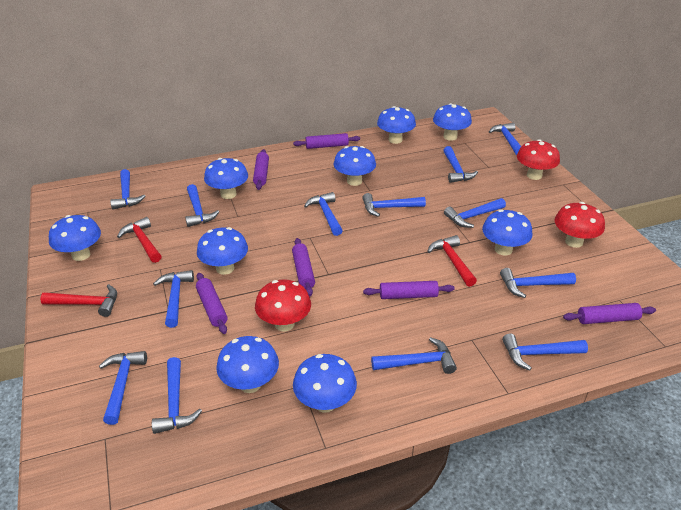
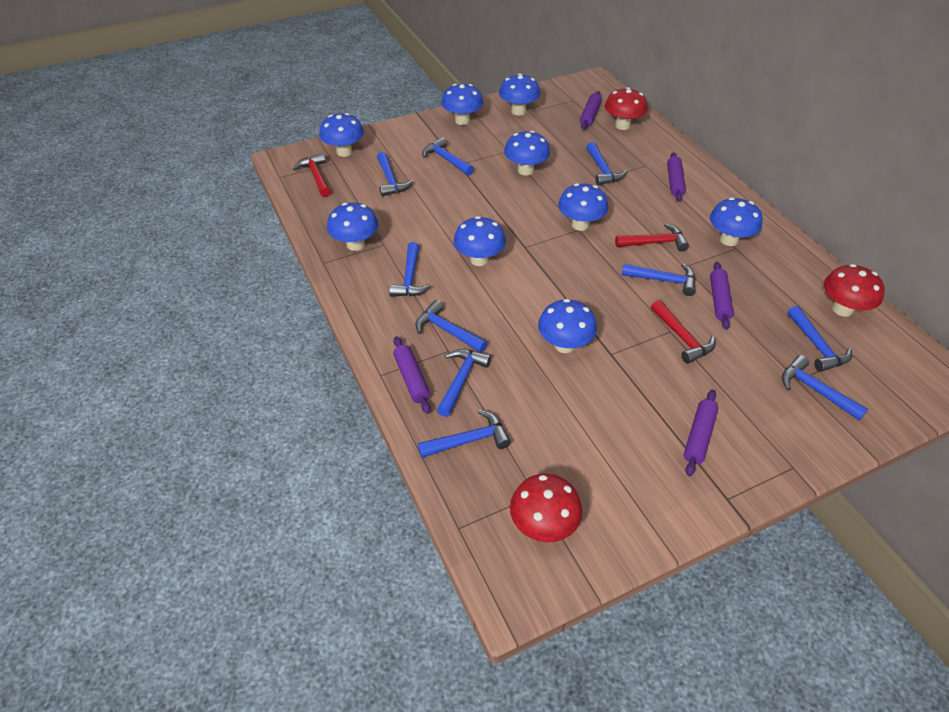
blue hammer: [99,351,147,425] [110,169,145,209] [152,357,202,434] [153,270,194,328] [185,184,220,227] [304,192,343,236] [362,193,426,217] [371,337,457,374] [443,146,478,183] [444,198,506,228] [489,123,521,155] [500,268,576,298] [502,334,588,371] = 13 -> [377,152,413,196] [389,242,431,297] [416,300,488,353] [418,410,511,458] [422,137,474,176] [437,349,491,417] [586,142,627,185] [622,263,696,296] [782,355,868,420] [788,306,852,372] = 10
purple rolling pin: [196,273,228,334] [253,149,269,190] [292,238,315,296] [293,133,360,149] [363,281,455,299] [563,303,656,324] = 6 -> [393,336,431,414] [580,91,602,129] [667,152,686,202] [684,390,718,476] [710,262,734,330] = 5

